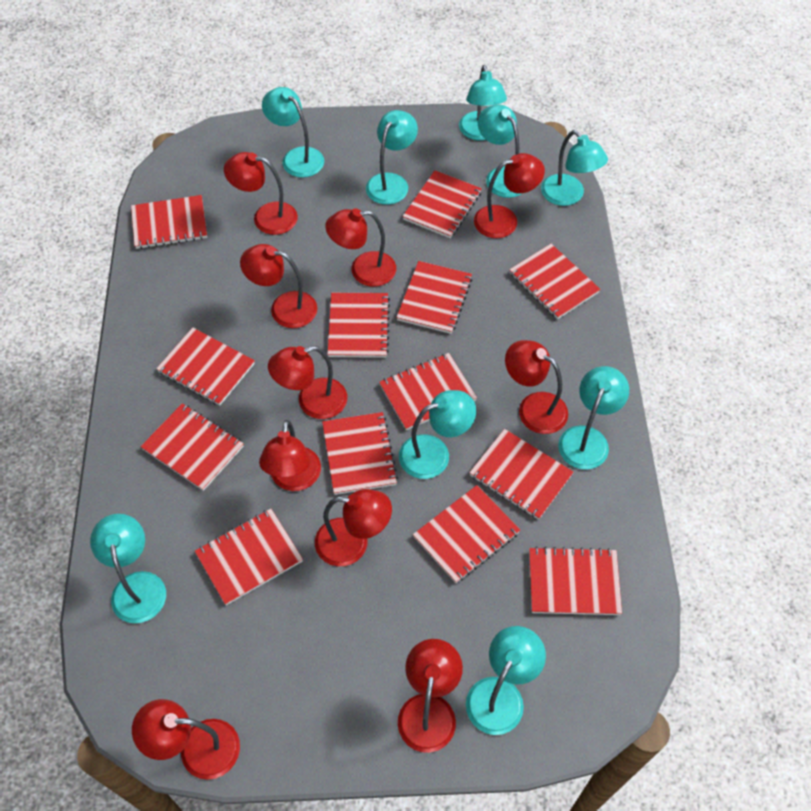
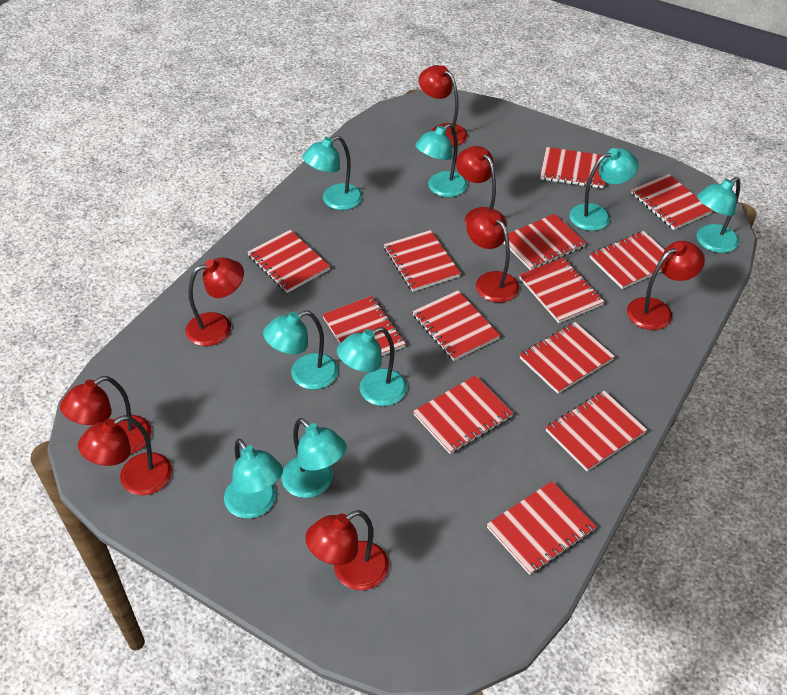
red lamp: [132,699,240,780] [224,152,298,235] [240,244,317,328] [259,420,321,491] [268,346,347,419] [315,489,392,566] [325,208,396,287] [398,639,463,753] [474,153,545,238] [505,340,568,434] = 10 -> [60,376,152,454] [78,416,172,495] [185,257,244,346] [305,510,389,590] [419,65,467,146] [456,146,506,226] [467,209,519,303] [627,241,705,330] = 8
turquoise lamp: [90,514,166,623] [262,87,324,178] [366,110,418,205] [399,390,476,479] [459,65,507,140] [466,626,546,735] [478,105,522,198] [541,130,608,206] [558,366,629,470] = 9 -> [224,439,283,519] [263,310,338,390] [281,418,347,498] [302,136,363,210] [337,327,407,406] [415,123,468,197] [569,148,638,231] [697,177,740,253] = 8

